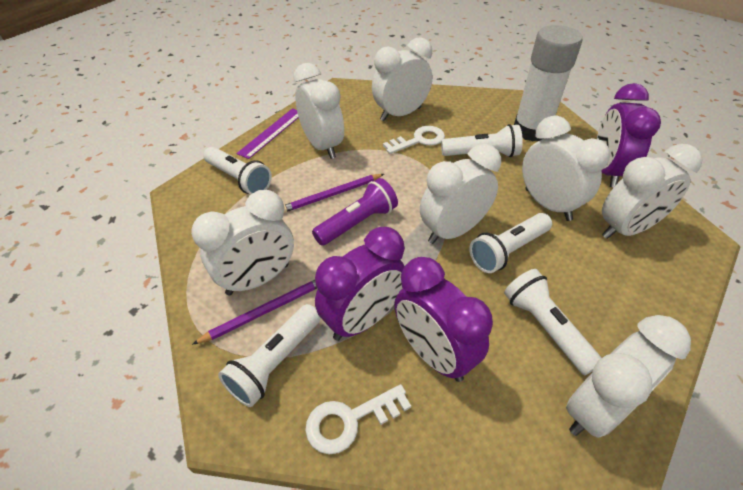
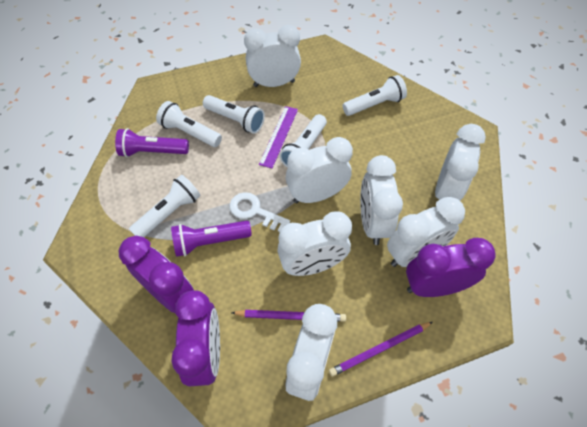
purple flashlight: [312,178,398,246] = 1 -> [115,128,189,157] [171,221,252,257] = 2
white glue stick: [514,25,582,142] = 1 -> none = 0
white key: [305,384,411,454] [383,126,445,154] = 2 -> [229,192,290,232] = 1

